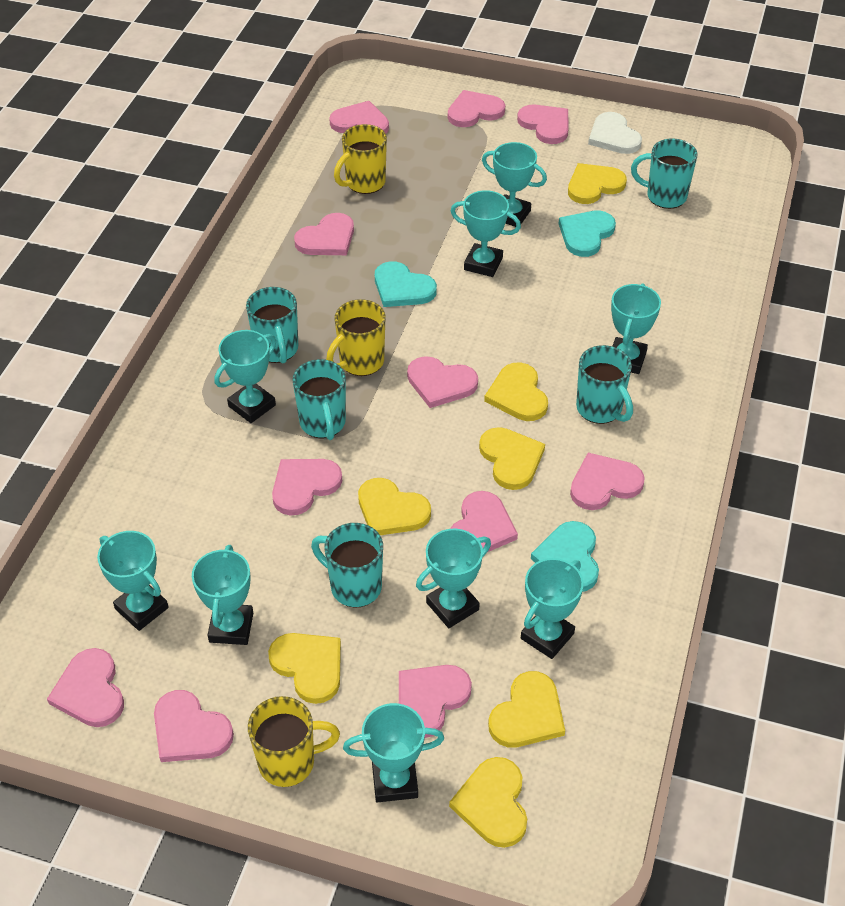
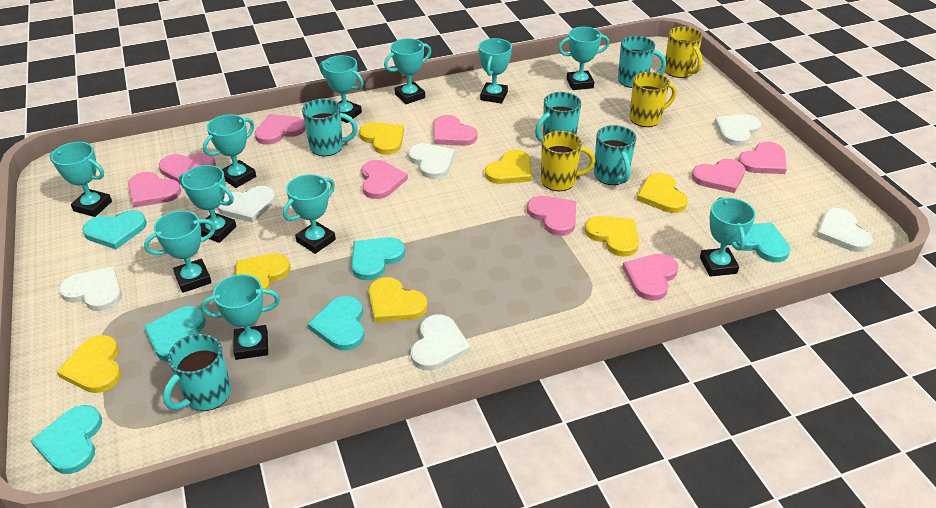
pink heart: [47,648,124,727] [154,690,234,762] [272,459,342,516] [294,213,354,255] [329,101,389,133] [399,665,472,738] [407,356,478,408] [448,90,505,127] [450,491,518,552] [517,105,568,144] [570,453,645,510] = 11 -> [128,172,181,207] [159,153,216,185] [255,114,306,145] [361,160,408,199] [433,115,478,146] [527,196,576,236] [622,254,678,301] [691,159,745,193] [738,142,787,174] = 9
turquoise heart: [375,261,437,307] [531,521,599,592] [559,211,616,257] = 3 -> [31,405,102,474] [82,210,147,249] [144,306,206,362] [308,296,365,350] [351,237,405,280] [737,223,790,262] = 6
turquoise trophy: [97,531,169,631] [192,545,253,645] [214,330,276,423] [343,703,444,802] [416,528,491,628] [451,190,521,277] [482,142,547,227] [521,558,584,659] [611,283,661,374] = 9 -> [50,142,112,217] [144,211,216,293] [179,165,236,243] [201,274,280,360] [203,114,256,188] [283,174,336,254] [319,55,363,123] [384,38,431,104] [478,38,512,104] [558,27,609,90] [700,197,756,277] = 11
white heart: [588,112,642,154] = 1 -> [59,267,122,311] [217,186,276,223] [408,143,455,179] [411,314,471,371] [714,114,761,146] [816,208,873,252] = 6

